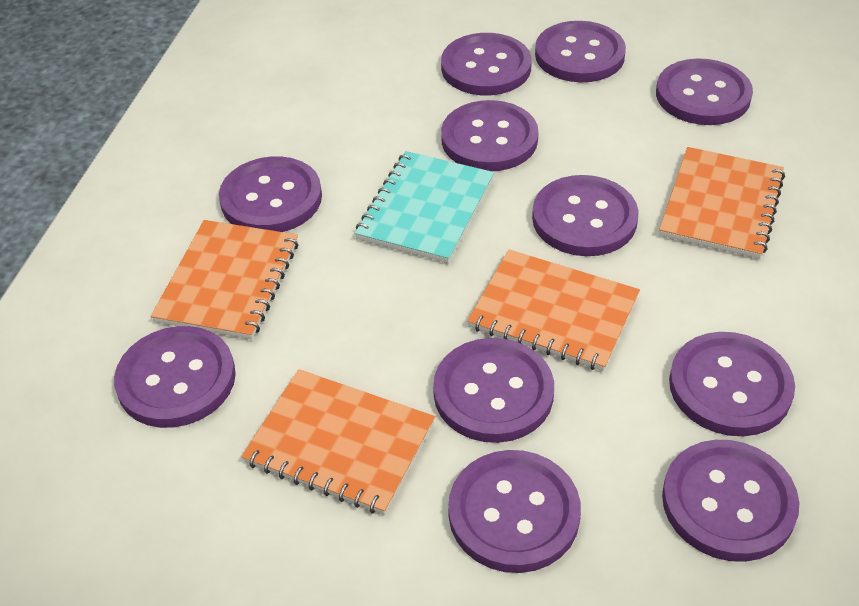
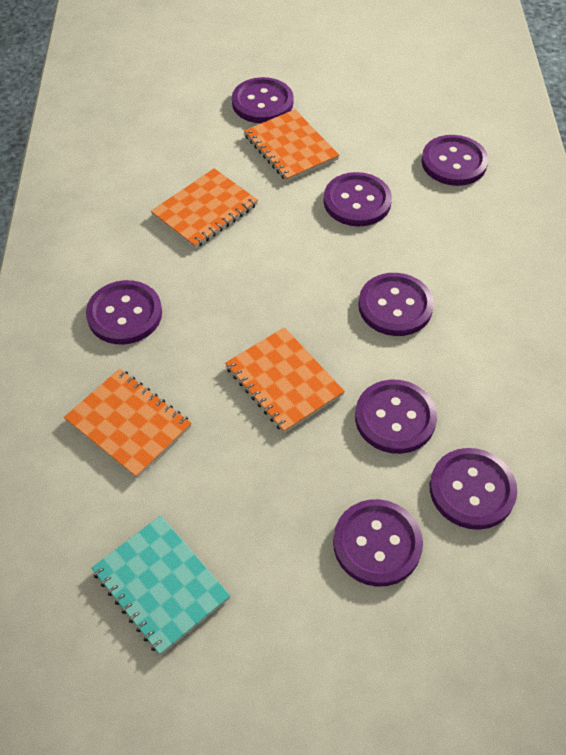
purple button: [114,326,236,428] [219,156,322,232] [433,338,554,443] [441,33,532,95] [441,100,539,171] [448,450,581,573] [532,175,639,256] [535,21,626,82] [656,58,753,125] [662,440,799,562] [669,332,795,436] = 11 -> [86,280,162,344] [232,77,294,123] [324,172,392,226] [333,499,423,587] [355,379,437,454] [358,273,434,336] [421,135,488,186] [430,448,517,530] = 8

